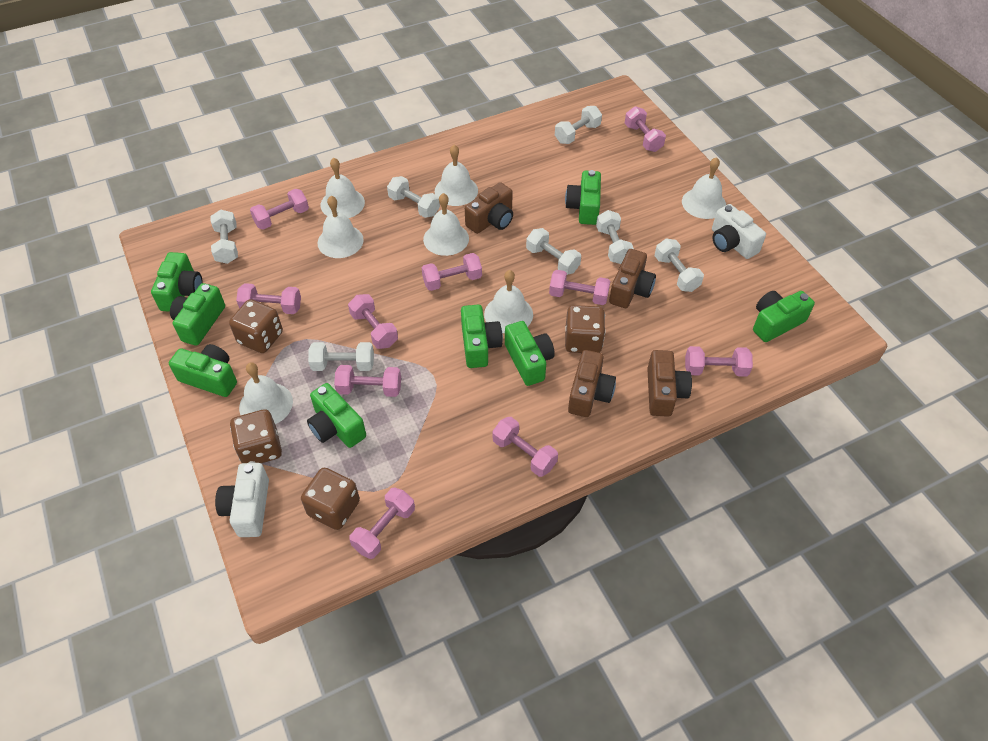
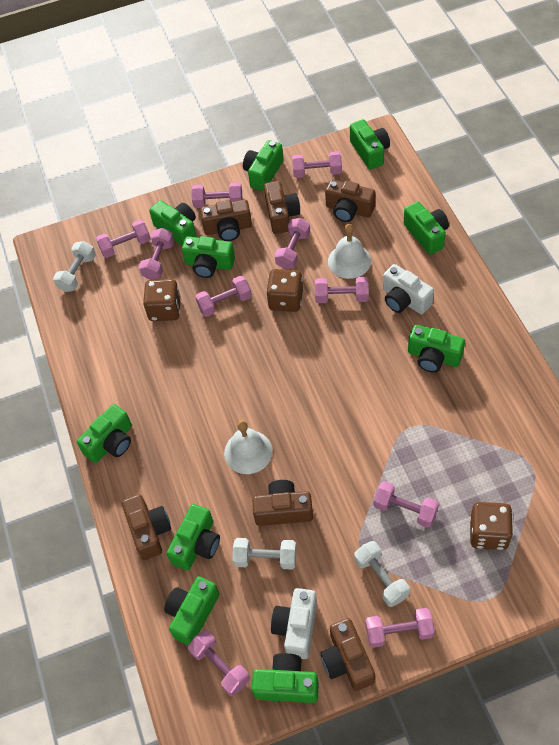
brown camera: [465,182,513,234] [568,350,616,417] [609,249,656,308] [647,350,692,417] = 4 -> [122,494,171,560] [200,199,252,241] [252,480,313,526] [264,181,300,234] [320,618,375,691] [325,180,375,222] = 6
brown dice: [229,299,283,353] [230,409,282,463] [301,468,360,530] [565,305,605,353] = 4 -> [143,279,181,321] [266,269,303,312] [470,502,513,550] = 3
green camera: [151,252,203,312] [169,344,237,397] [170,283,225,346] [307,383,366,448] [461,305,503,368] [505,321,555,386] [565,170,601,225] [753,291,815,342] = 8 -> [77,404,132,463] [149,200,196,246] [164,576,219,645] [167,504,220,571] [182,236,235,278] [243,140,284,191] [252,653,319,703] [350,119,390,170] [404,201,449,255] [408,325,465,372] = 10
white bell: [239,363,293,424] [317,196,364,258] [321,158,365,218] [423,193,469,256] [435,145,478,206] [484,270,533,333] [682,157,726,219] = 7 -> [224,420,273,474] [328,224,371,279] = 2
white dumbbell: [210,209,238,264] [308,342,374,371] [387,176,440,218] [526,228,581,275] [555,106,602,144] [596,210,634,264] [655,238,704,292] = 7 -> [53,241,96,292] [232,538,297,569] [354,541,410,607] = 3

